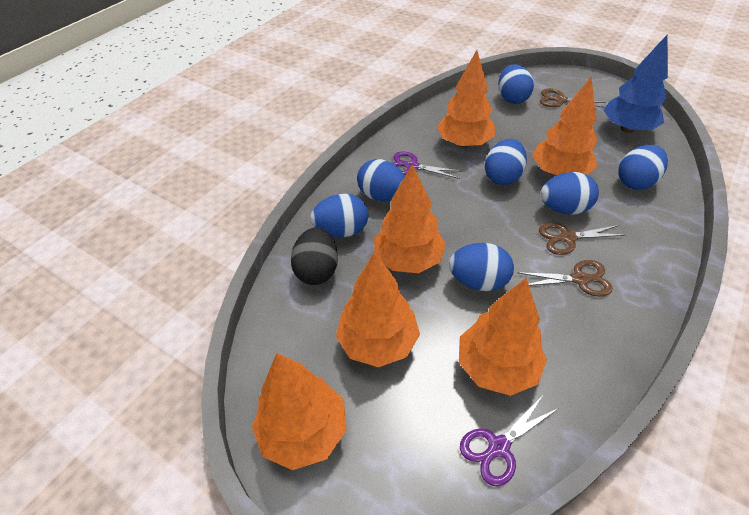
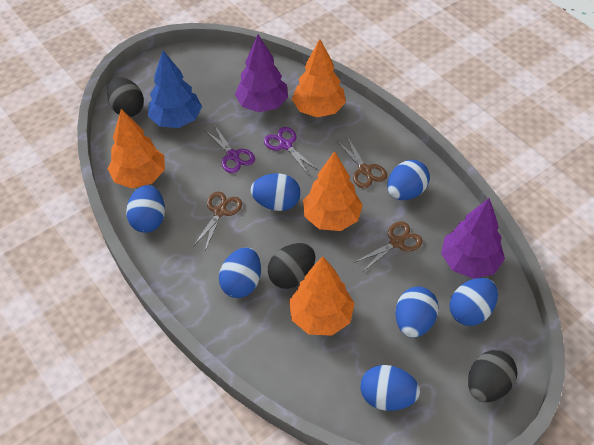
black egg: [291,227,338,285] = 1 -> [107,77,144,117] [268,243,315,289] [468,350,517,402] = 3
orange tree: [252,353,347,470] [336,251,420,367] [374,164,446,273] [437,50,495,148] [459,278,547,396] [532,77,598,176] = 6 -> [108,109,165,188] [289,256,355,336] [292,39,346,117] [303,151,363,231] = 4
purple tree: none = 0 -> [235,34,288,112] [441,198,505,279] = 2

